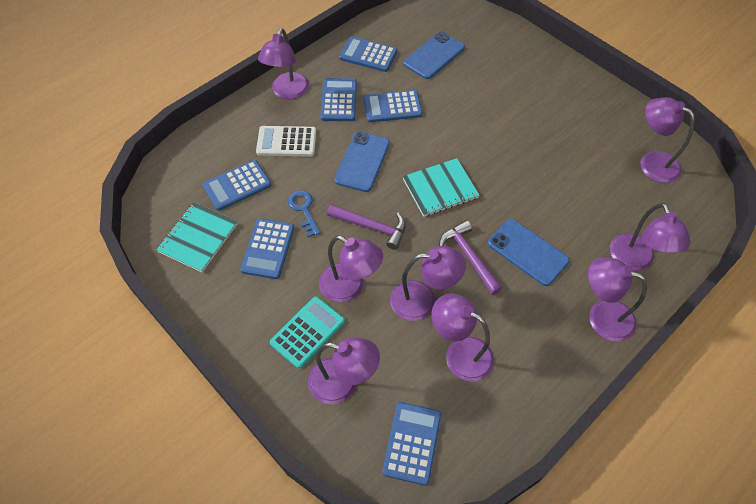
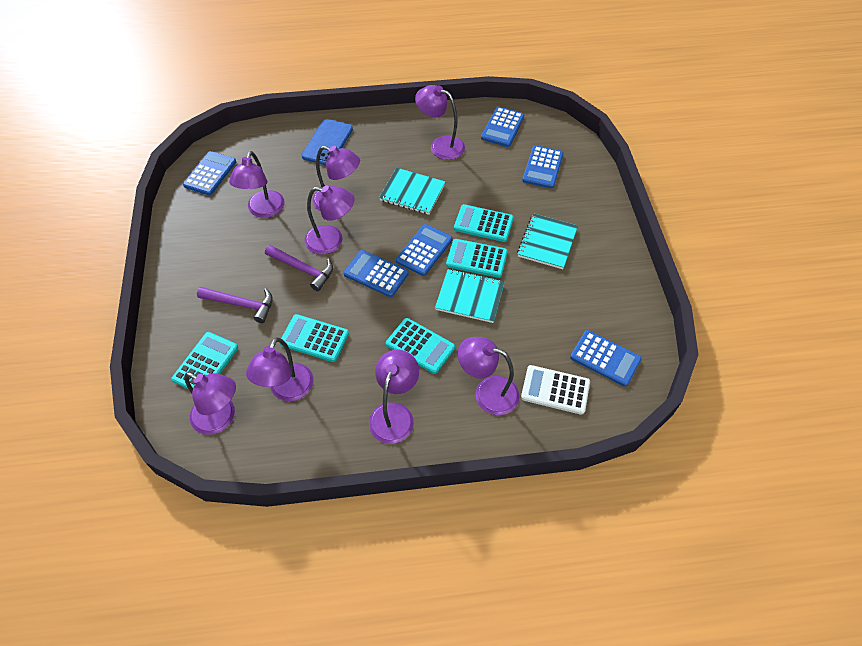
blue key: [288,190,320,237] = 1 -> none = 0
blue phone: [334,132,390,192] [403,32,465,79] [488,219,570,286] = 3 -> [301,119,353,166] = 1
turquoise calculator: [270,296,345,369] = 1 -> [172,332,238,389] [280,314,349,362] [386,318,455,374] [446,239,508,278] [454,204,514,242] = 5
turquoise notebook: [156,202,237,272] [403,158,480,217] = 2 -> [379,168,445,215] [435,269,505,323] [517,213,578,269] = 3

